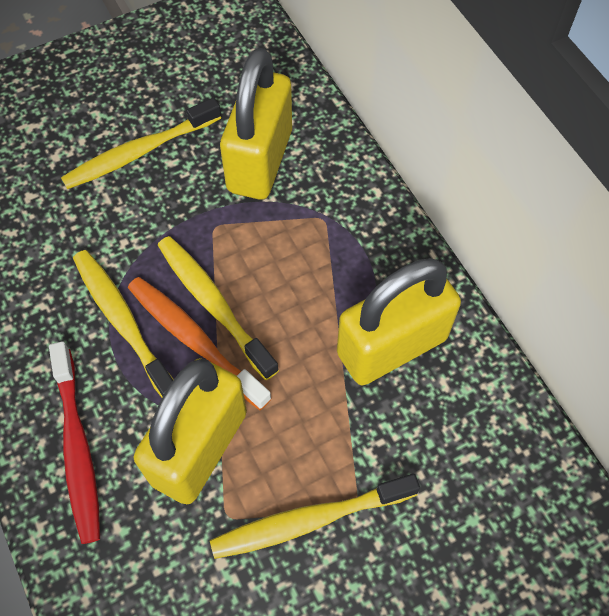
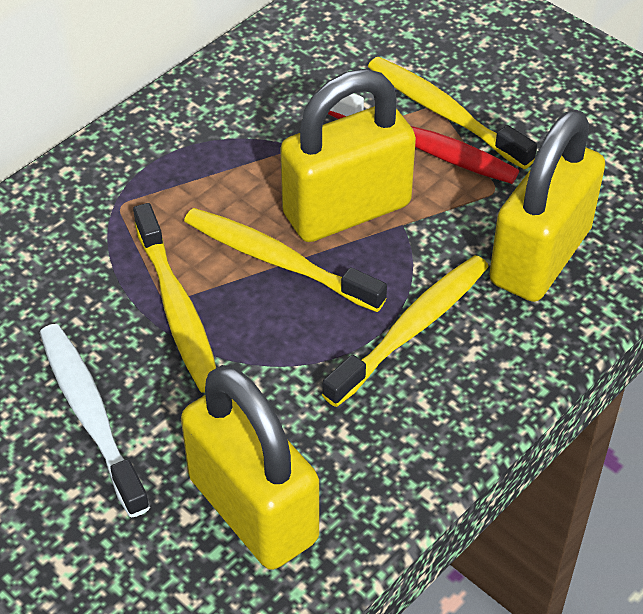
orange toothbrush: [128,277,272,410] = 1 -> none = 0
white toothbrush: none = 0 -> [40,324,150,517] = 1

